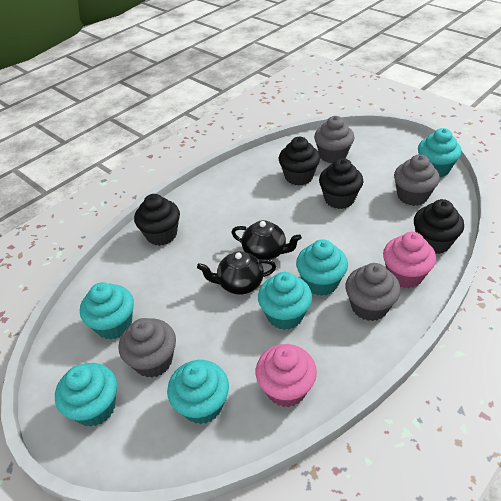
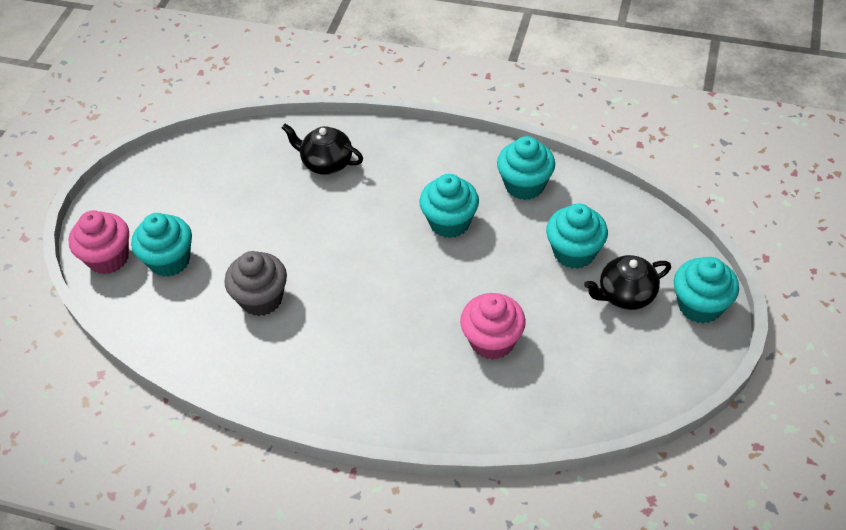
black cupcake: [134,194,180,246] [279,137,320,186] [319,158,363,209] [414,199,464,254] = 4 -> none = 0
grey cupcake: [119,318,176,378] [314,116,355,163] [345,263,401,321] [394,154,440,206] = 4 -> [224,251,287,316] = 1
turquoise cupcake: [55,363,117,427] [80,282,134,340] [167,360,229,424] [258,272,312,330] [296,239,348,296] [418,128,462,177] = 6 -> [131,213,192,277] [419,174,479,238] [497,136,555,200] [546,203,608,269] [674,257,739,323] = 5

